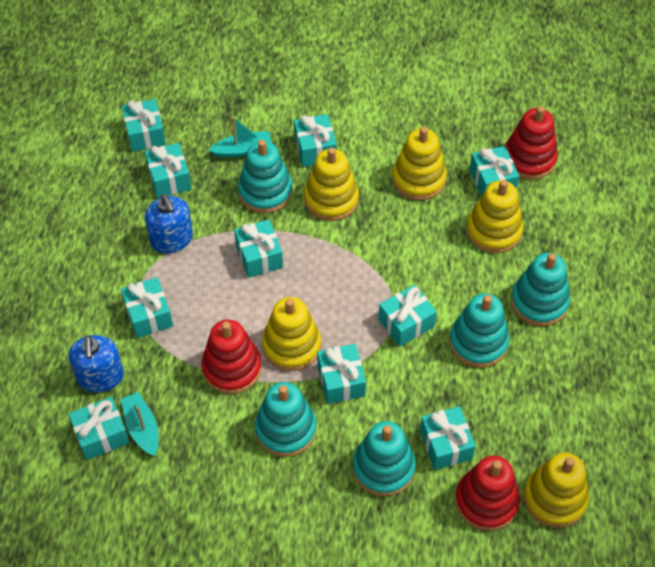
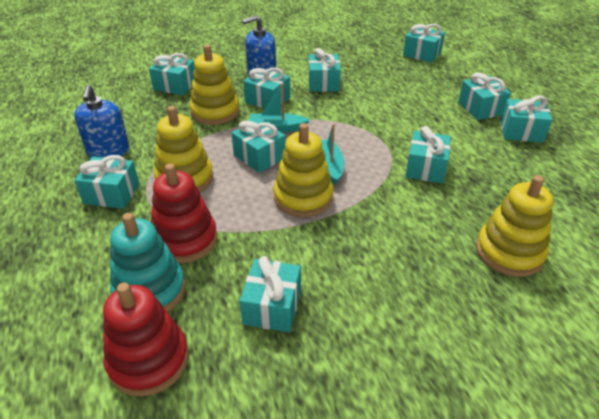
red stacking toy: [201,320,262,394] [455,456,520,531] [505,106,558,180] = 3 -> [103,283,189,396] [151,163,217,263] = 2
turquoise stacking toy: [238,140,293,213] [255,382,316,457] [353,421,416,496] [449,293,509,368] [511,253,570,326] = 5 -> [110,213,186,312] = 1
yellow stacking toy: [262,297,321,371] [304,148,359,221] [392,127,447,200] [467,180,523,253] [523,453,589,528] = 5 -> [154,106,213,192] [190,44,239,125] [273,123,333,217] [476,175,553,277] = 4

